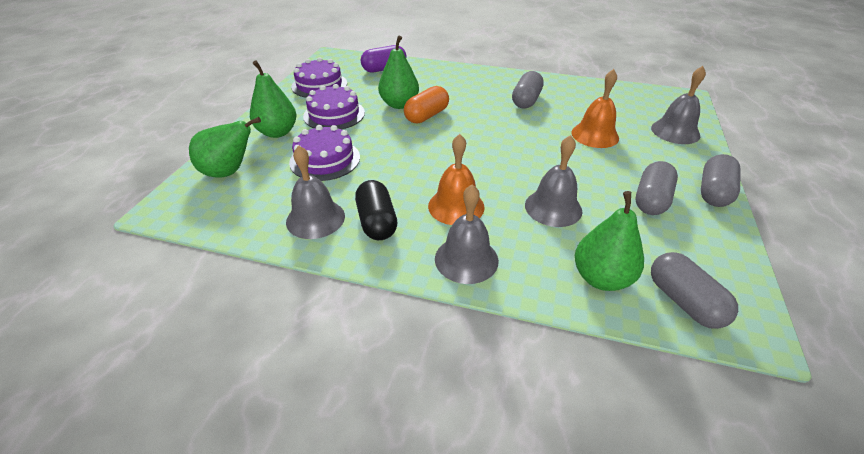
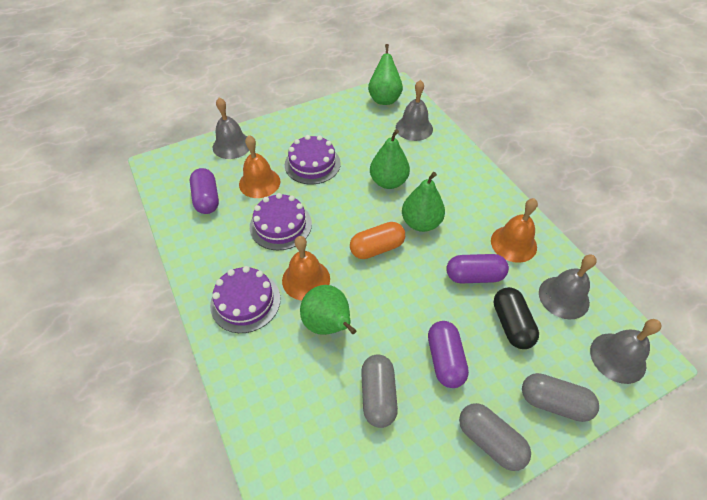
grey capsule: [512,71,544,108] [636,161,678,215] [651,252,738,329] [701,154,741,207] = 4 -> [361,354,398,428] [459,403,531,471] [522,373,599,422] = 3
orange bell: [428,134,484,225] [571,69,619,148] = 2 -> [239,135,281,198] [282,236,330,300] [491,198,538,263] = 3
purple capsule: [361,45,406,73] = 1 -> [190,168,219,214] [428,321,469,388] [446,254,509,284] = 3

